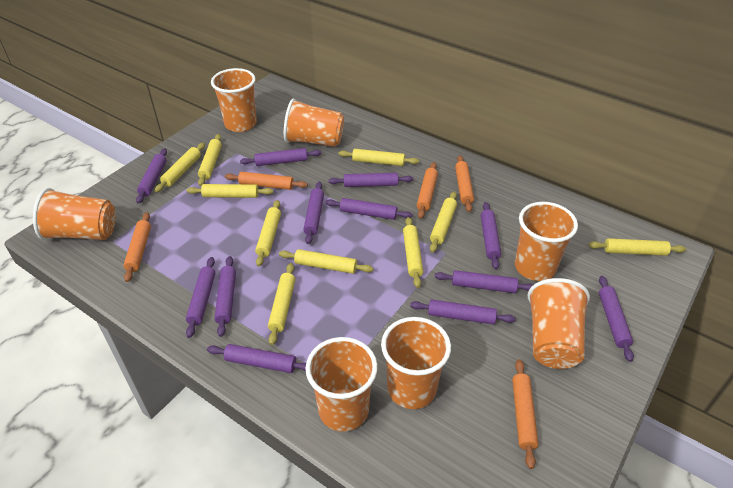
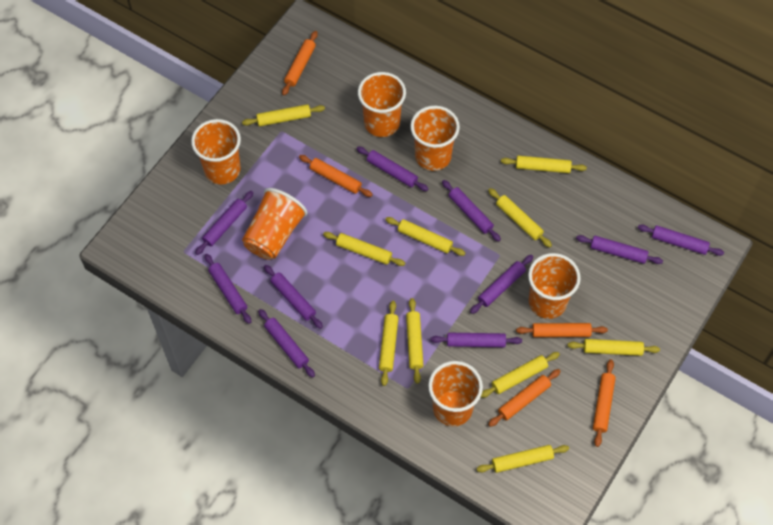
orange cup: [33,188,116,240] [211,68,257,132] [284,99,344,147] [305,337,378,432] [381,317,451,409] [515,202,578,281] [527,278,590,369] = 7 -> [191,119,241,184] [242,188,308,260] [358,72,406,137] [410,106,460,171] [428,361,483,427] [528,253,581,319] = 6
purple rolling pin: [136,148,167,204] [186,257,215,338] [207,344,306,373] [214,256,236,337] [240,148,322,166] [303,181,324,244] [325,198,413,220] [329,173,413,187] [410,299,516,325] [435,270,533,293] [481,202,501,269] [599,276,634,362] = 12 -> [195,191,253,255] [204,254,251,324] [258,309,315,378] [264,265,323,329] [356,146,428,191] [431,333,522,347] [442,180,501,242] [470,255,533,314] [576,235,663,264] [638,225,724,256] = 10

